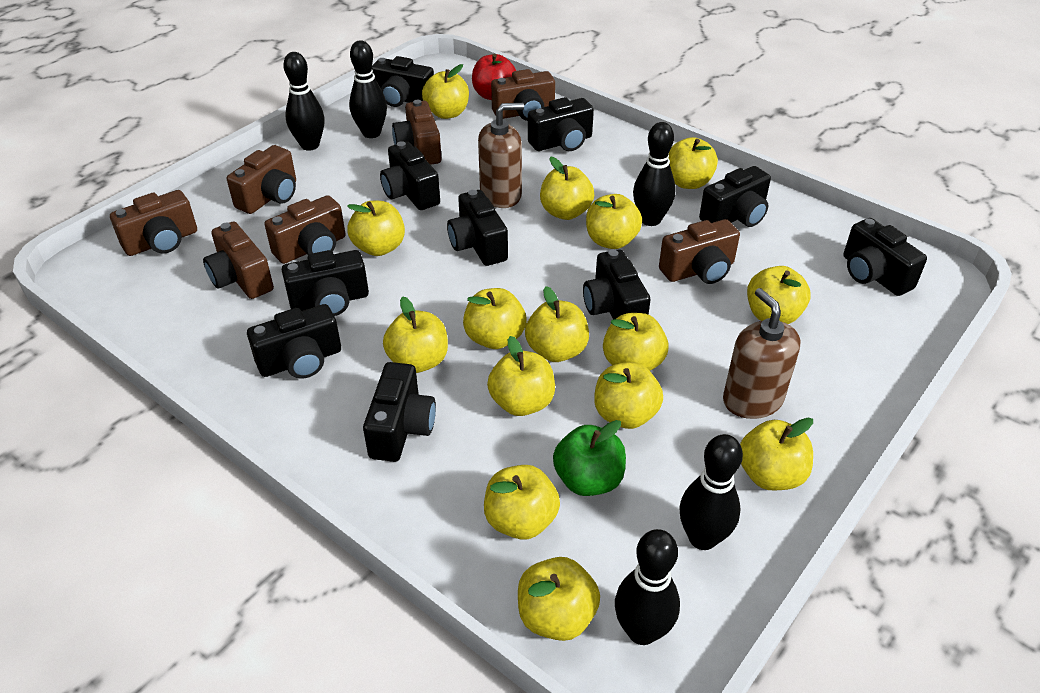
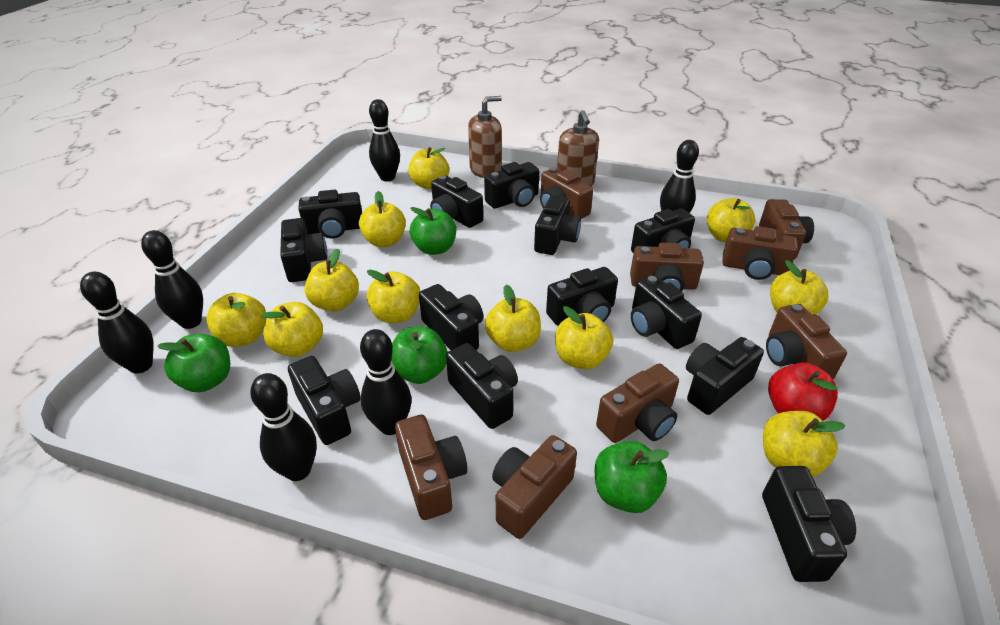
black bowling pin: [283,52,325,151] [349,40,387,138] [615,529,680,645] [633,122,676,226] [679,434,743,550] = 5 -> [80,272,154,374] [141,230,203,329] [250,373,317,481] [360,329,411,435] [369,99,400,181] [660,140,699,213] = 6
black camera: [247,304,341,379] [282,250,369,316] [363,362,436,462] [372,56,434,107] [380,141,440,210] [447,190,508,266] [528,97,594,151] [583,250,651,319] [699,166,771,227] [843,218,927,296] = 10 -> [280,218,327,282] [288,356,361,445] [298,190,362,239] [419,284,484,350] [430,175,483,228] [446,343,518,429] [484,162,539,209] [534,195,581,255] [546,267,618,326] [631,209,695,253] [631,275,702,349] [686,337,764,415] [762,466,856,582] = 13
brown camera: [110,190,197,256] [203,222,274,299] [227,145,296,214] [264,195,346,264] [392,100,442,165] [491,69,555,121] [659,219,740,284] = 7 -> [395,415,468,520] [492,435,577,539] [540,167,593,219] [596,363,679,443] [630,243,704,291] [723,226,798,280] [759,199,814,259] [766,304,847,380] = 8
green apple: [553,420,626,496] = 1 -> [157,334,230,392] [391,326,448,384] [410,207,456,255] [595,441,669,513] = 4
yellow apple: [347,201,405,256] [383,296,448,373] [422,64,469,119] [463,288,527,349] [484,465,560,540] [487,336,555,416] [518,557,600,641] [525,286,589,362] [540,157,594,220] [586,194,642,249] [594,362,663,429] [603,313,669,371] [669,137,718,189] [740,418,813,491] [747,266,811,324] = 15 -> [206,293,267,347] [261,302,323,357] [305,249,359,312] [359,191,406,247] [367,270,421,323] [408,147,449,189] [485,285,541,352] [555,306,613,369] [707,198,755,242] [763,411,845,477] [770,260,828,314] = 11

